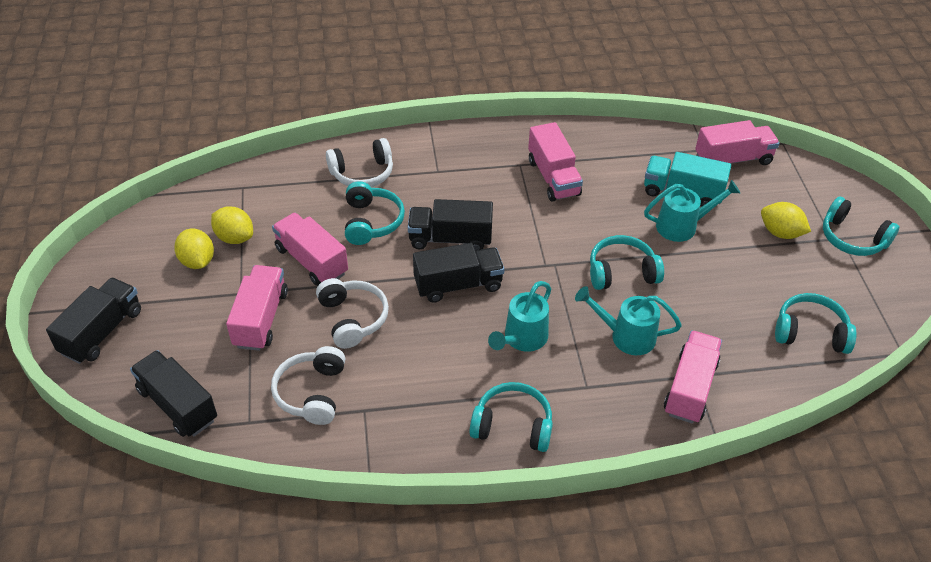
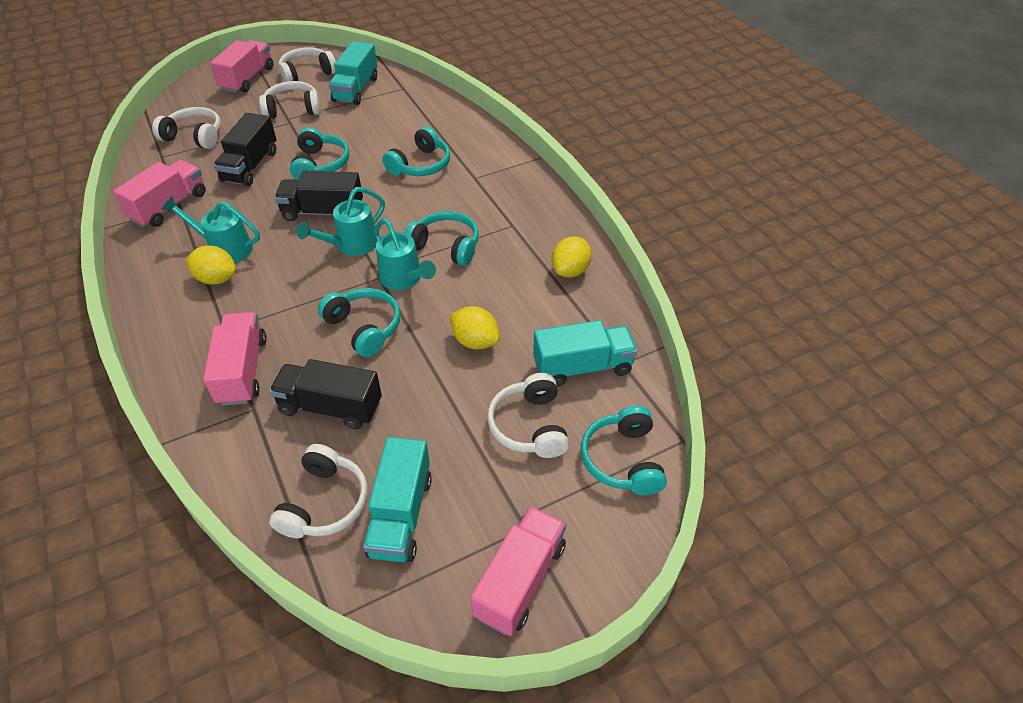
black truck: [46,278,141,364] [130,350,217,437] [408,199,493,251] [413,243,504,303] = 4 -> [214,113,276,186] [269,359,382,429] [275,171,363,221] = 3
pink truck: [226,265,288,351] [272,213,348,286] [528,122,583,202] [664,330,722,423] [695,120,780,165] = 5 -> [113,160,206,227] [203,312,267,406] [210,40,273,93] [470,506,566,636] = 4
turquoise truck: [644,152,731,207] = 1 -> [329,41,377,105] [363,437,432,562] [533,320,638,387] = 3
white headphones: [271,346,345,425] [316,278,389,349] [326,138,393,187] = 3 -> [152,107,221,149] [259,81,321,119] [269,444,368,538] [279,47,336,82] [487,373,569,458] = 5

